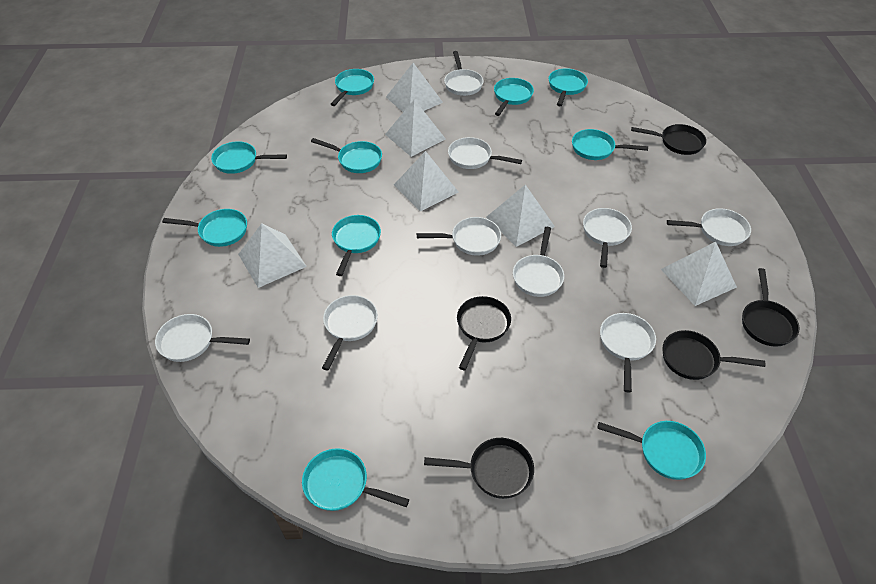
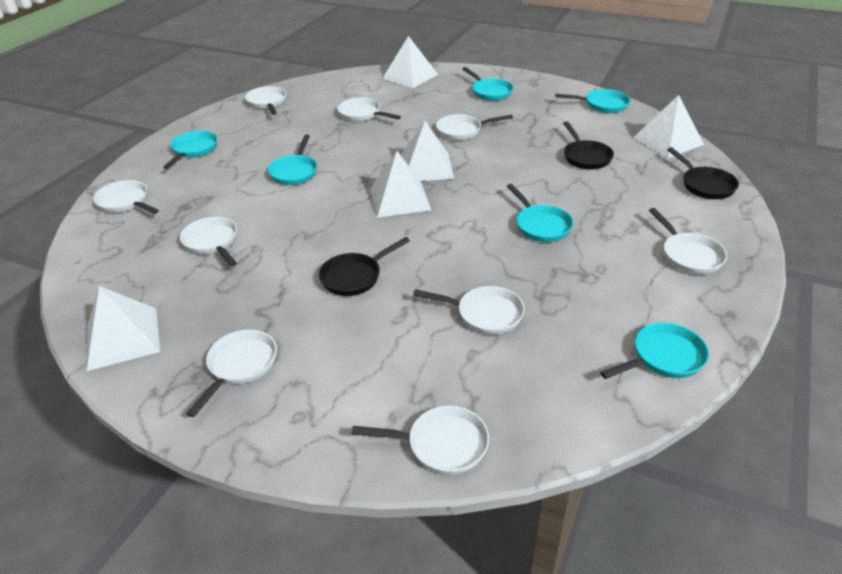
black pan: [424,438,534,499] [457,296,511,370] [631,124,706,155] [662,330,766,380] [742,268,800,347] = 5 -> [319,237,410,296] [563,121,614,169] [667,147,739,199] = 3
turquoise pan: [162,209,247,247] [211,141,287,174] [302,448,409,511] [311,138,382,173] [330,69,374,106] [332,215,381,276] [494,78,534,116] [549,68,588,106] [572,129,648,160] [597,421,706,480] = 10 -> [163,131,218,169] [268,135,317,185] [462,67,514,101] [507,184,574,242] [555,89,631,113] [600,323,709,379] = 6
white pyramid: [238,223,307,288] [385,99,446,157] [386,63,443,112] [394,151,459,212] [486,184,555,247] [661,242,737,306] = 6 -> [86,286,160,371] [370,151,431,218] [382,36,438,88] [401,121,454,181] [633,95,704,158] = 5

